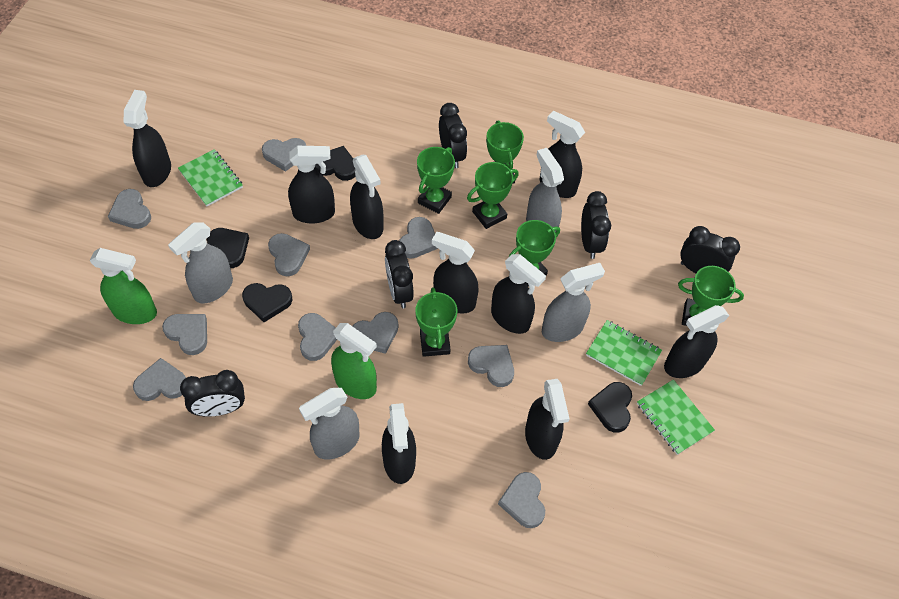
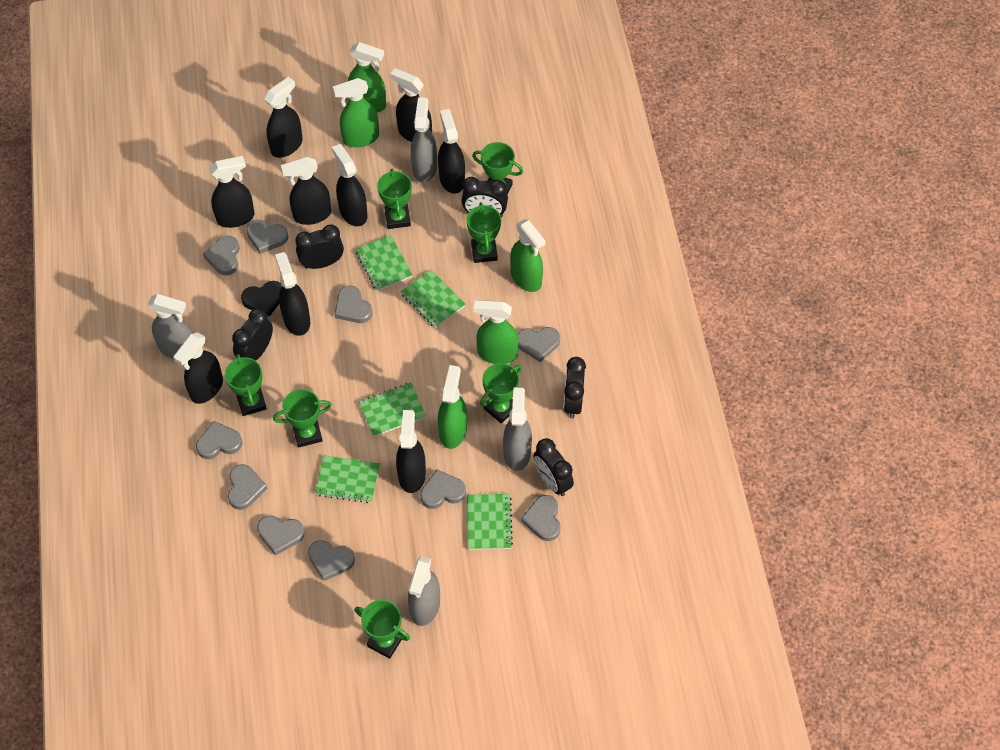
black heart: [207,228,249,268] [242,283,292,322] [315,146,356,181] [588,382,632,433] = 4 -> [241,281,282,316] = 1
green notebook: [178,149,243,206] [586,320,662,386] [637,379,715,455] = 3 -> [315,455,380,503] [355,235,412,291] [359,382,426,437] [400,270,466,328] [467,494,513,550] = 5
green spray bottle: [90,248,157,324] [331,323,377,399] = 2 -> [333,78,379,147] [348,42,386,112] [438,365,467,449] [474,300,519,364] [510,219,545,292] = 5
green trophy: [415,287,457,357] [417,147,455,214] [467,162,519,229] [486,121,524,184] [509,220,560,286] [678,266,744,326] = 6 -> [225,354,267,416] [273,389,332,448] [355,600,410,659] [377,169,412,229] [467,202,501,263] [472,142,523,195] [480,363,522,423] = 7

